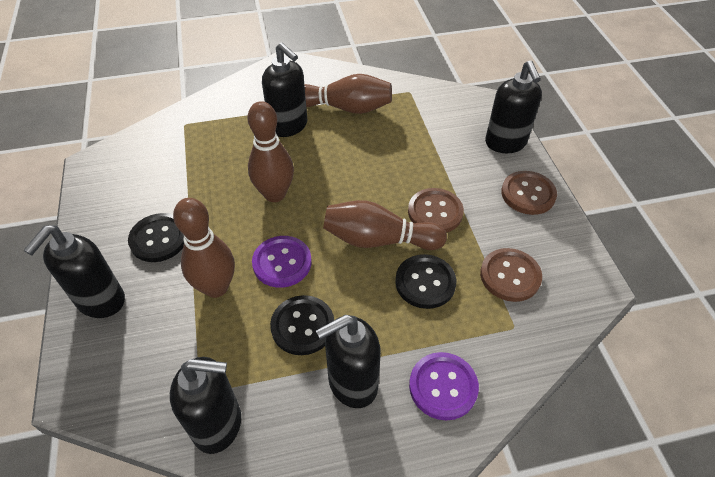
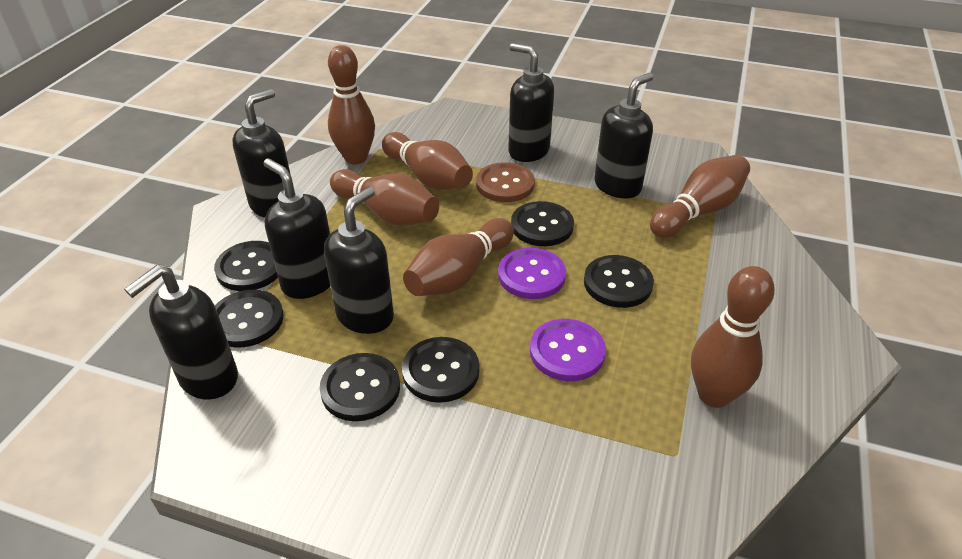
black button: [128,213,184,262] [270,295,334,355] [395,254,457,309] = 3 -> [214,241,278,291] [215,290,284,348] [320,353,400,421] [402,337,479,403] [511,201,574,246] [584,255,654,308] = 6
black soap dispenser: [24,225,125,318] [170,357,241,454] [262,43,307,137] [316,315,381,408] [485,60,542,153] = 5 -> [124,265,238,399] [232,89,291,218] [263,158,330,299] [324,187,394,334] [508,43,554,162] [594,73,653,198] = 6
brown bowling pin: [173,198,235,298] [248,101,294,202] [304,74,392,114] [323,200,447,250] = 4 -> [328,45,375,164] [330,169,439,226] [382,132,473,190] [403,218,514,296] [650,155,750,238] [691,266,775,408] = 6
brown button: [408,188,464,233] [480,248,542,302] [501,171,557,215] = 3 -> [476,162,535,202] = 1

